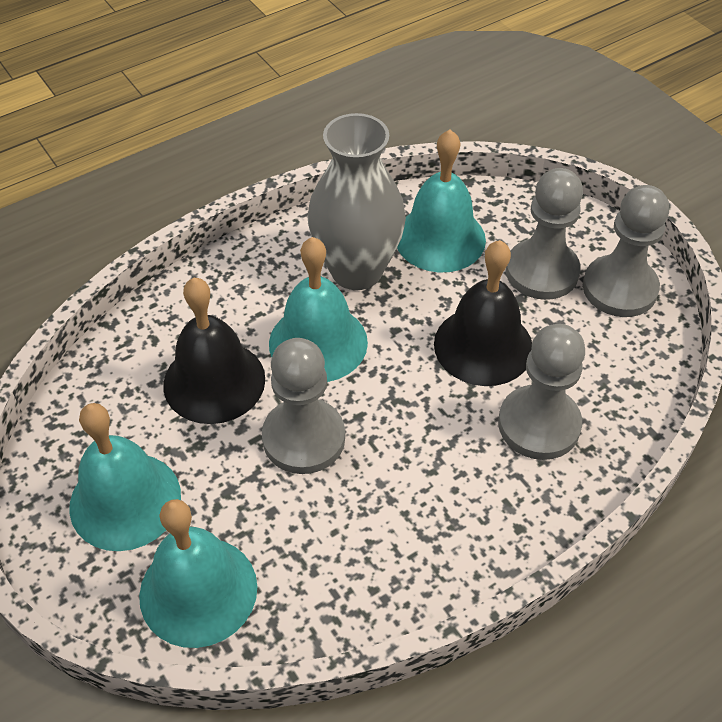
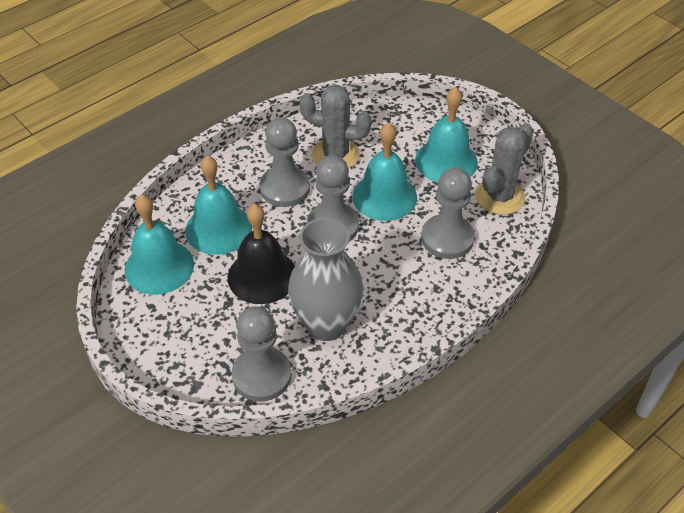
black bell: [163,278,265,424] [434,240,532,386] = 2 -> [227,204,295,304] = 1
grey cactus: none = 0 -> [299,85,372,168] [475,123,534,215] = 2

